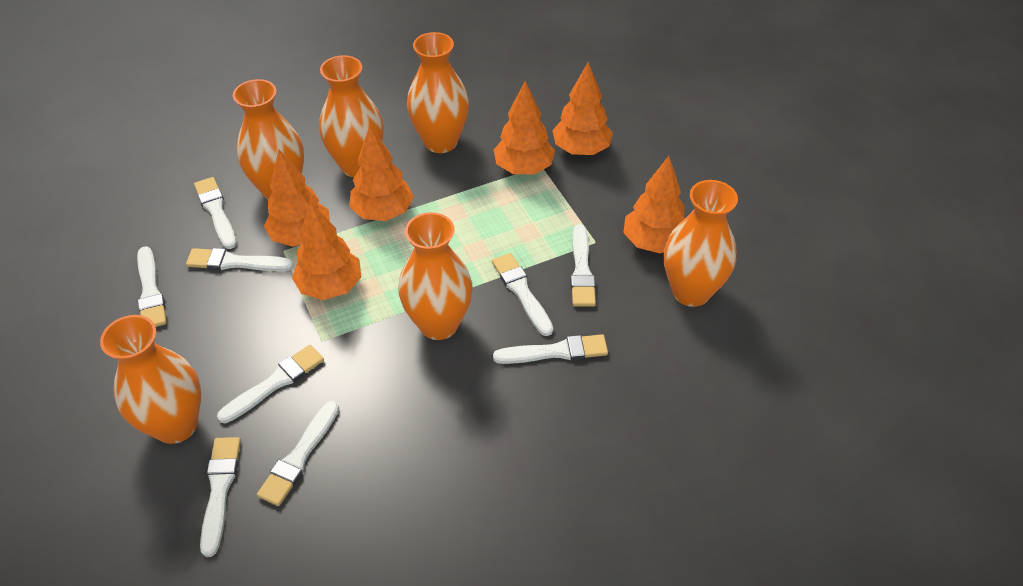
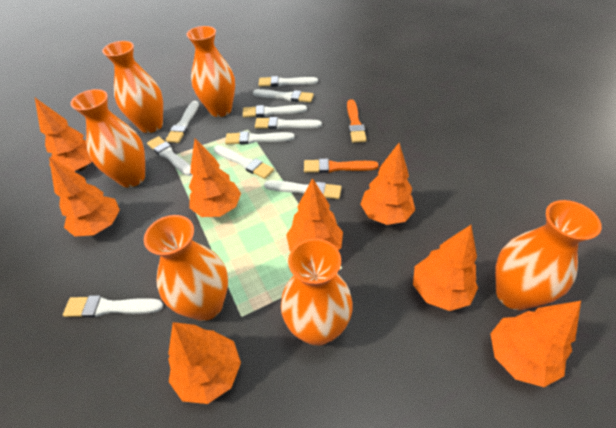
orange brush: none = 0 -> [304,158,379,173] [347,99,367,143] = 2
orange tree: [264,150,330,247] [292,201,362,300] [349,125,414,221] [493,81,555,174] [552,62,613,155] [623,156,685,253] = 6 -> [35,98,92,171] [49,157,120,237] [168,322,241,404] [189,138,241,217] [286,178,343,251] [360,143,415,225] [413,225,478,311] [490,301,581,387] = 8
white brush: [137,246,167,327] [186,248,294,271] [194,177,236,249] [200,437,241,557] [217,345,324,423] [257,400,339,506] [492,253,553,336] [493,334,608,364] [571,225,596,307] = 9 -> [63,295,163,318] [147,136,192,176] [166,101,199,143] [214,145,274,179] [225,131,295,145] [243,105,307,118] [253,89,314,102] [255,117,322,129] [258,76,318,87] [264,180,342,199] = 10

